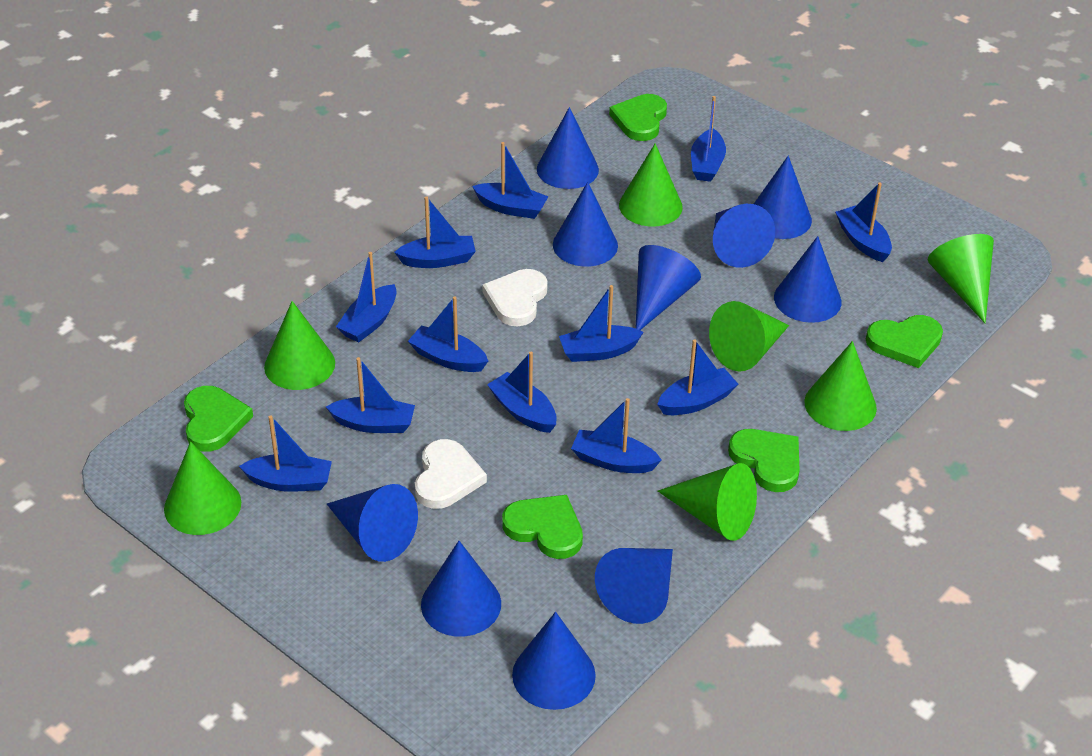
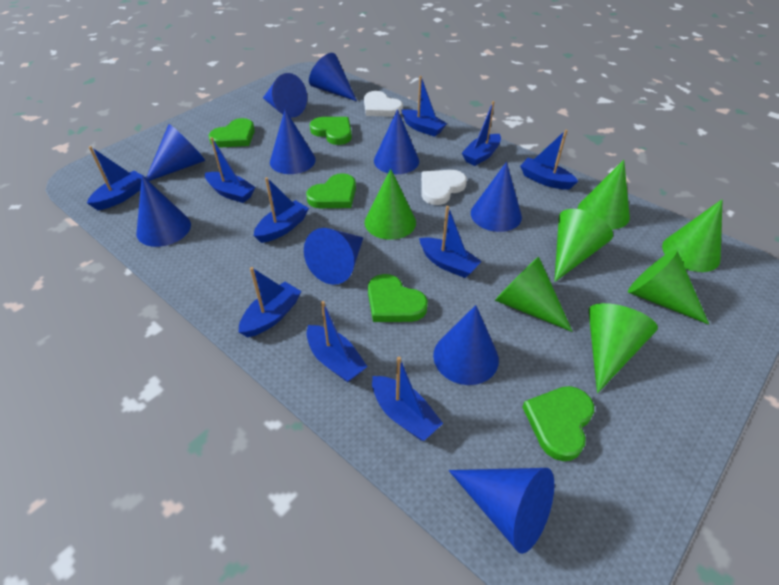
blue boat: [239,415,332,492] [326,357,415,433] [336,252,397,342] [394,196,476,268] [408,296,488,372] [472,142,549,219] [487,352,557,433] [559,285,644,362] [571,398,662,473] [657,339,738,415] [691,96,726,182] [835,183,892,262] = 12 -> [87,146,145,210] [205,137,255,203] [239,267,301,337] [254,177,309,243] [306,301,368,383] [372,357,443,441] [401,76,447,137] [419,206,482,278] [462,101,501,166] [520,130,578,190] = 10

